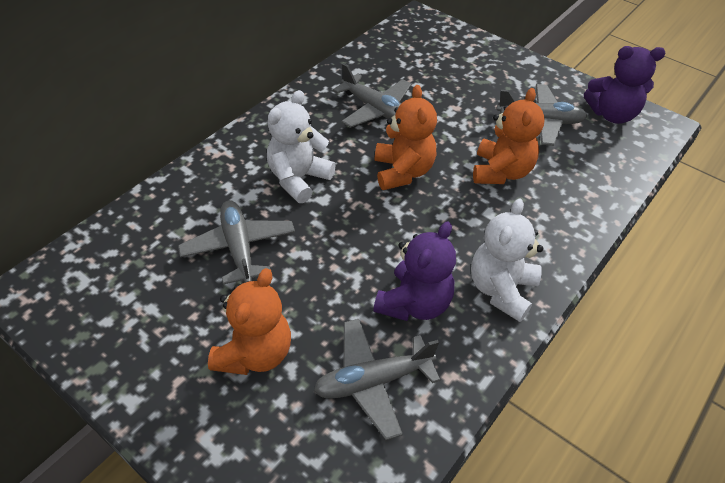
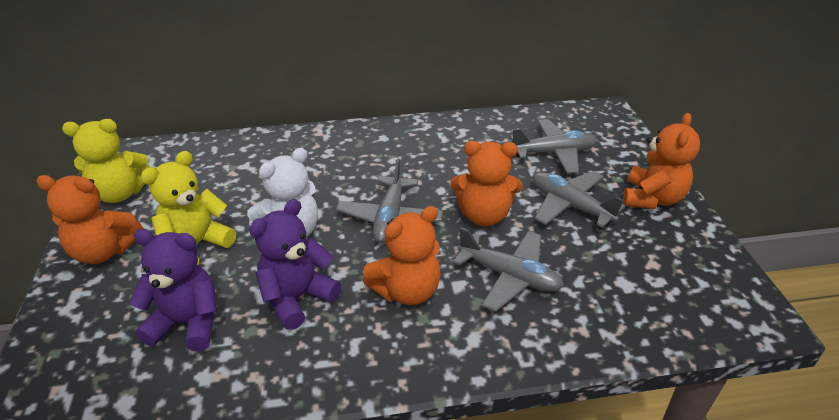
orange teddy bear: [208,268,291,375] [375,85,437,190] [473,88,545,184] = 3 -> [36,175,144,264] [363,206,441,305] [450,141,523,226] [623,113,700,209] = 4
white teddy bear: [267,90,336,203] [471,198,543,322] = 2 -> [247,148,318,237] = 1
yellow teddy bear: none = 0 -> [62,119,150,203] [141,151,236,265] = 2

